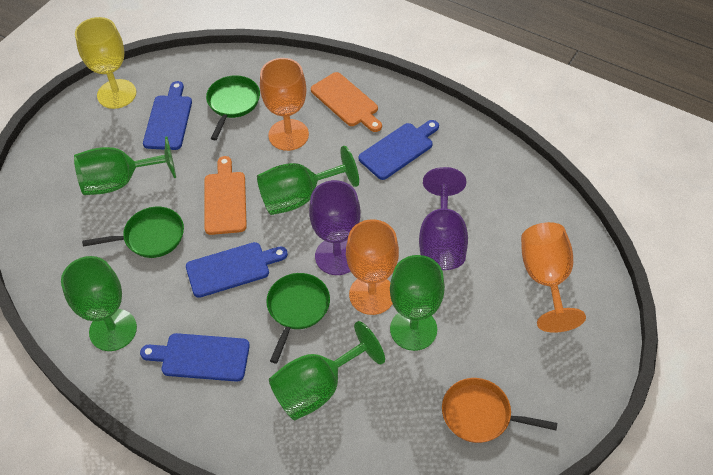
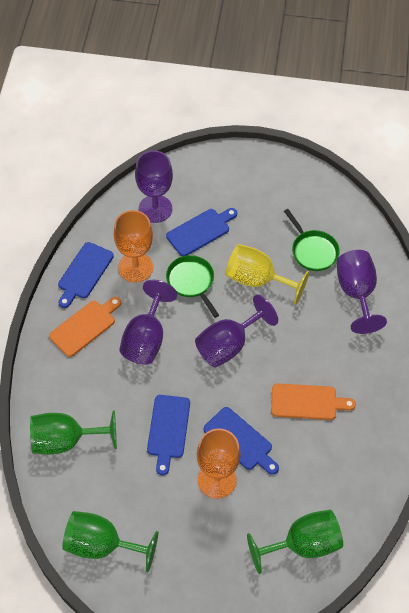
green goblet: [61,256,137,351] [74,137,176,195] [257,146,359,215] [269,321,385,421] [390,255,445,351] = 5 -> [30,410,117,455] [62,511,158,572] [247,510,343,574] = 3
green pan: [82,207,184,258] [206,75,260,140] [266,273,330,364] = 3 -> [166,255,219,318] [284,209,339,271] = 2
orange goblet: [260,58,309,151] [346,219,399,315] [521,222,586,333] = 3 -> [114,210,153,283] [197,428,241,499] = 2
orange pan: [442,378,557,443] = 1 -> none = 0
purple goblet: [309,180,360,275] [419,167,468,270] = 2 -> [119,280,177,365] [135,151,173,223] [195,294,278,367] [336,250,387,334] = 4

